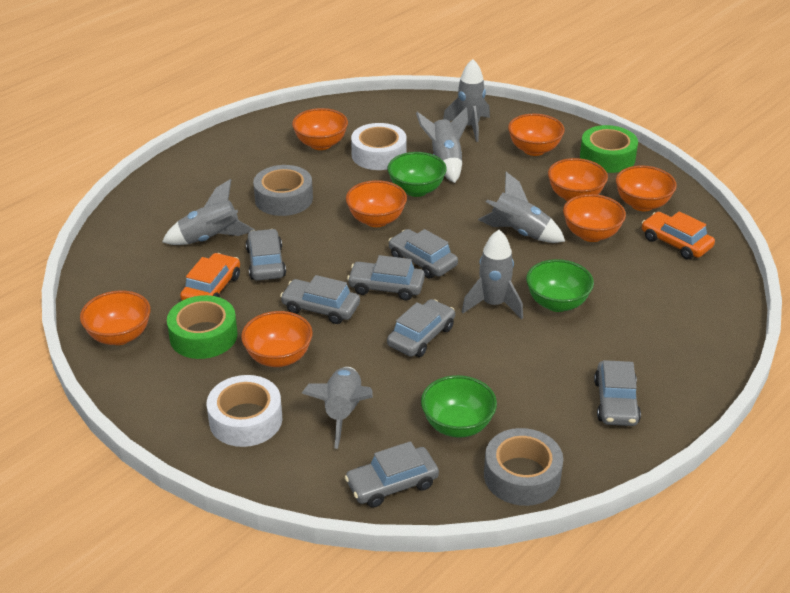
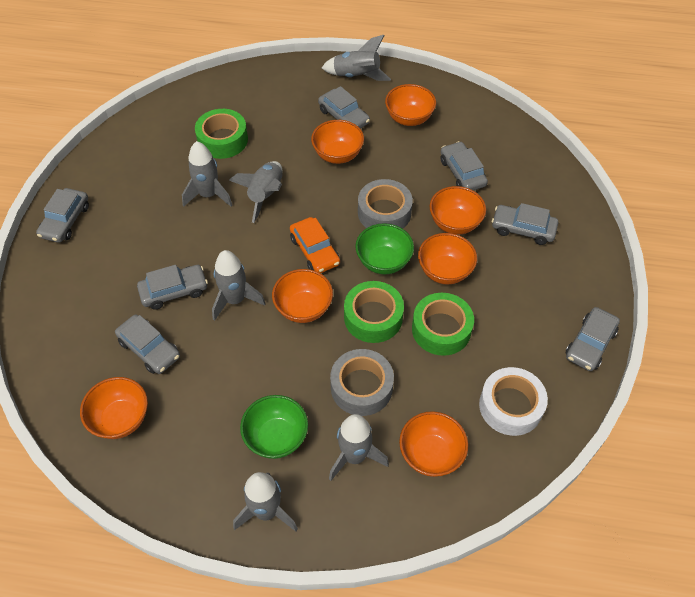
green bowl: [387,152,447,197] [421,375,497,438] [526,259,594,312] = 3 -> [240,395,308,459] [355,223,414,274] = 2
green tape: [167,295,238,359] [580,125,638,173] = 2 -> [195,109,248,159] [344,281,404,343] [412,293,474,356] = 3
orange bowl: [80,290,151,345] [241,311,313,367] [292,108,348,150] [346,180,407,227] [508,114,565,156] [548,158,608,201] [563,194,626,242] [616,165,677,211] = 8 -> [80,377,148,439] [272,269,333,323] [311,120,364,164] [385,84,436,126] [399,411,468,477] [418,233,477,285] [430,186,486,235] = 7
orange car: [180,253,240,300] [642,211,715,259] = 2 -> [290,217,340,273] = 1
white tape: [207,375,282,447] [351,123,407,170] = 2 -> [479,367,548,436] = 1

